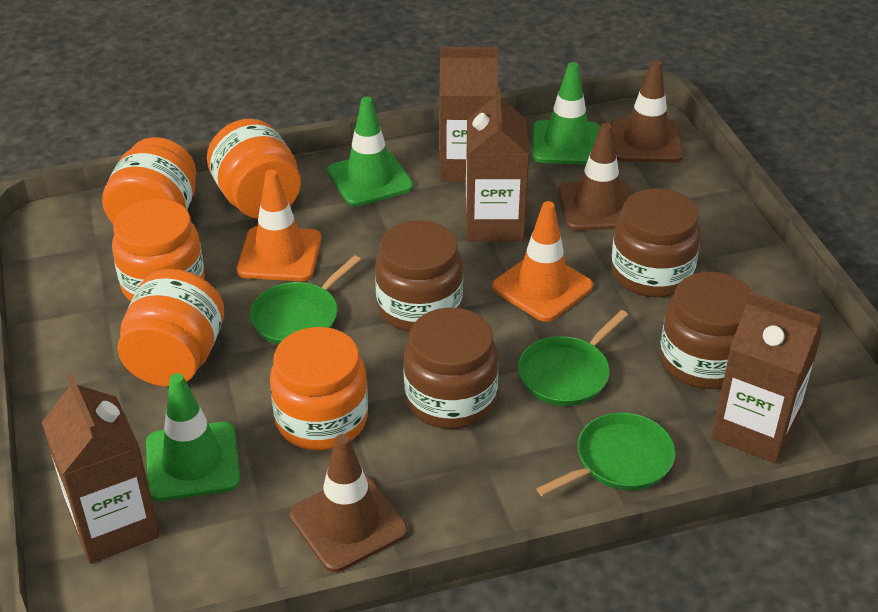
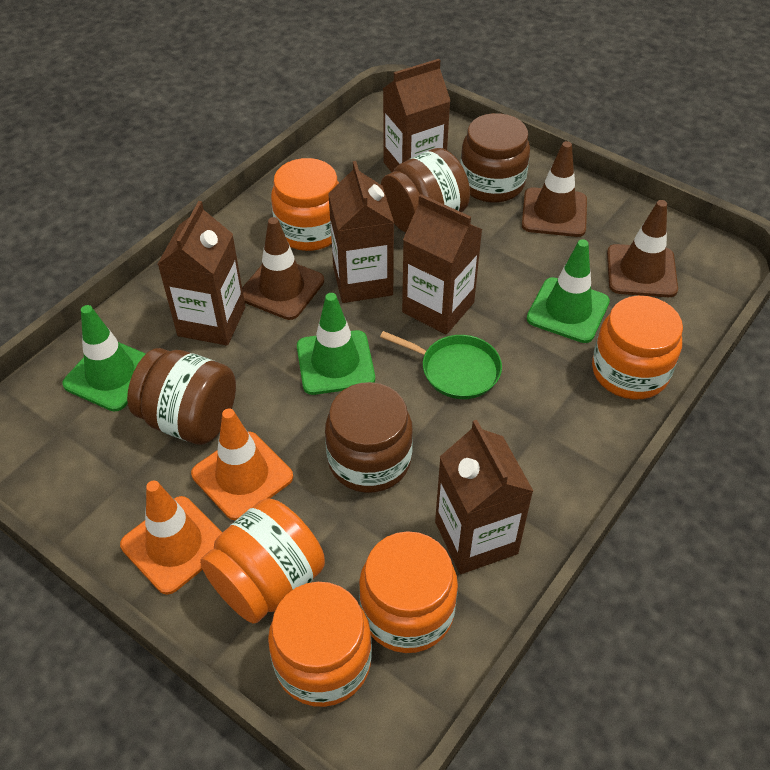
brown carton: [42,374,160,564] [439,47,498,181] [466,87,529,242] [712,291,823,463] = 4 -> [158,201,245,345] [328,161,394,303] [383,59,450,172] [402,194,483,334] [435,420,533,574] = 5
green pan: [250,255,361,345] [518,310,628,406] [536,412,676,496] = 3 -> [380,331,502,399] = 1

